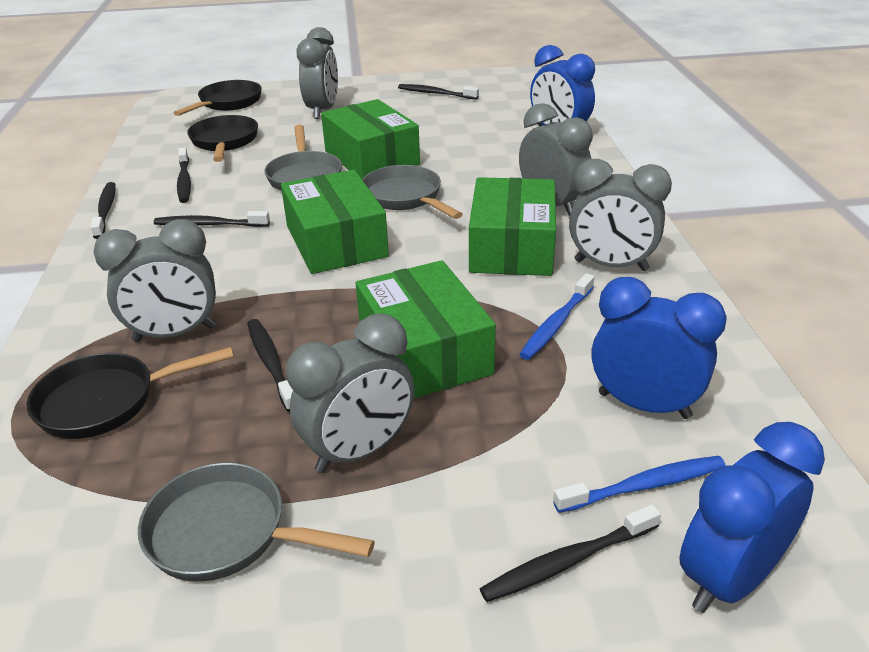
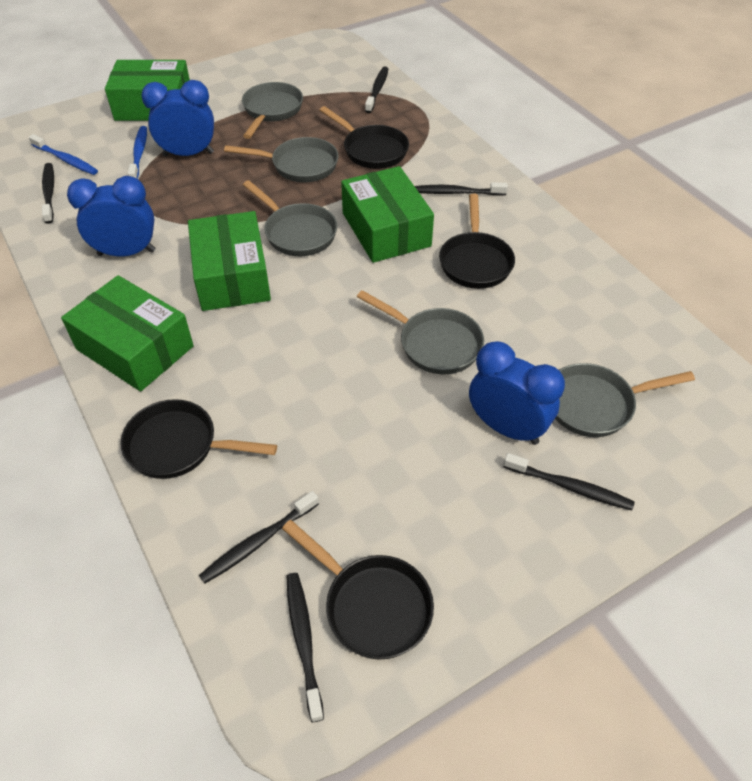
black pan: [27,347,234,439] [173,80,262,116] [187,115,258,162] = 3 -> [120,399,277,479] [282,520,434,660] [319,106,409,169] [439,194,515,289] = 4
grey clock: [93,219,216,342] [286,313,415,473] [296,27,338,119] [519,103,593,216] [569,159,672,271] = 5 -> none = 0
grey pan: [138,463,375,582] [264,125,342,191] [362,165,463,219] = 3 -> [224,137,339,182] [242,82,303,139] [243,180,337,256] [357,290,484,374] [555,363,695,437] = 5

